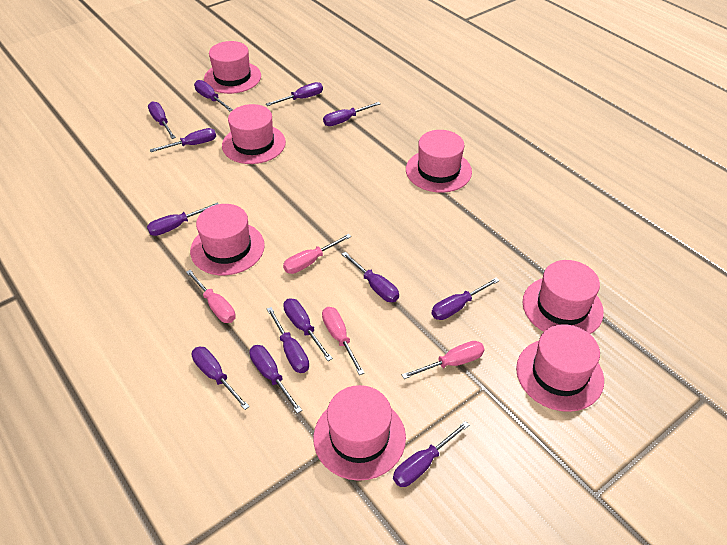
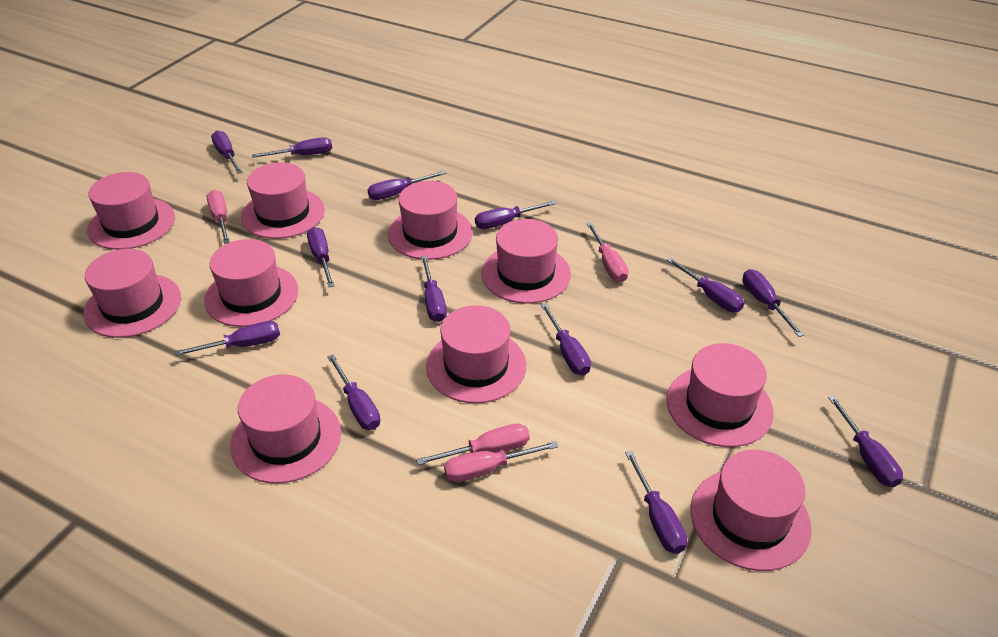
pink hat: [190,204,265,275] [204,41,261,94] [222,104,286,164] [313,385,406,481] [406,130,472,193] [516,324,604,412] [522,260,604,334] = 7 -> [83,249,181,338] [87,172,175,250] [204,239,298,327] [230,374,341,484] [241,162,325,239] [388,181,473,260] [426,305,526,403] [481,219,571,304] [667,343,774,447] [691,450,812,571] = 10

